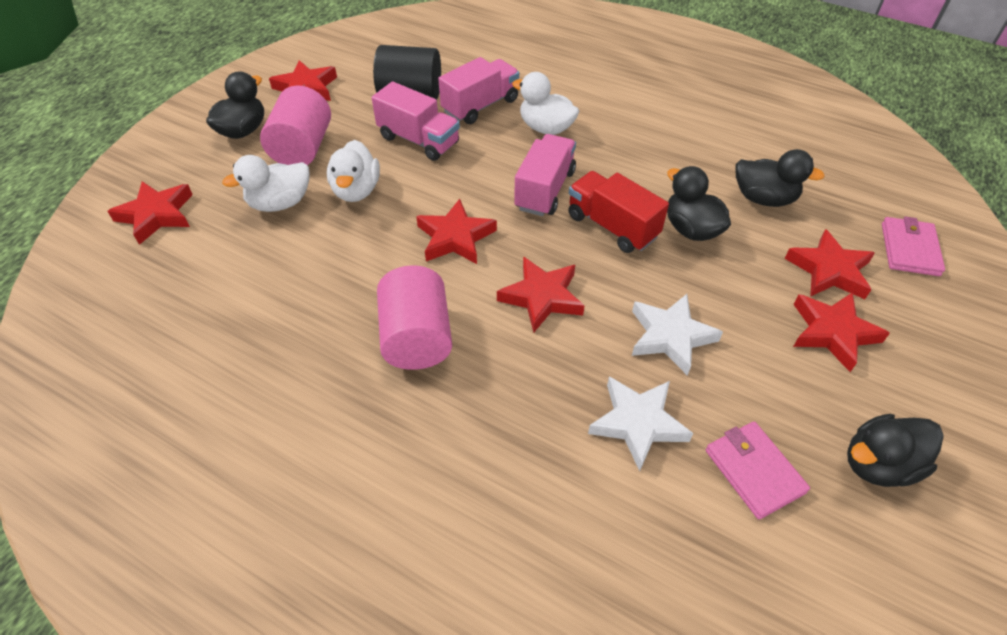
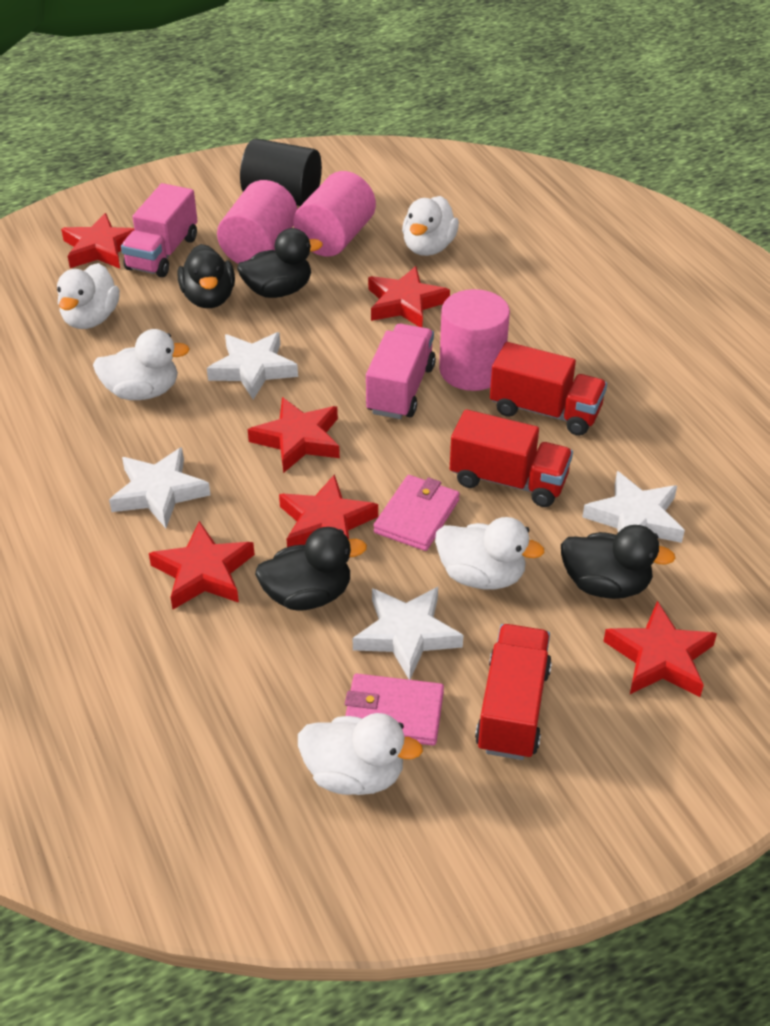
pink cylinder: [260,85,331,165] [377,265,452,370] = 2 -> [217,180,297,264] [293,171,376,257] [439,289,510,391] = 3
pink truck: [372,81,460,161] [438,57,519,124] [514,134,576,216] = 3 -> [121,183,197,277] [366,324,436,419] = 2
red truck: [568,171,669,253] = 1 -> [450,409,573,507] [475,624,552,760] [490,342,607,436] = 3
white duck: [222,155,310,212] [327,140,380,202] [512,72,579,135] = 3 -> [57,263,120,329] [93,329,190,400] [298,713,423,795] [402,196,459,256] [435,517,544,590] = 5
white star: [588,376,693,471] [632,294,723,376] = 2 -> [109,447,211,528] [207,332,298,400] [353,587,464,680] [583,471,685,543] = 4

